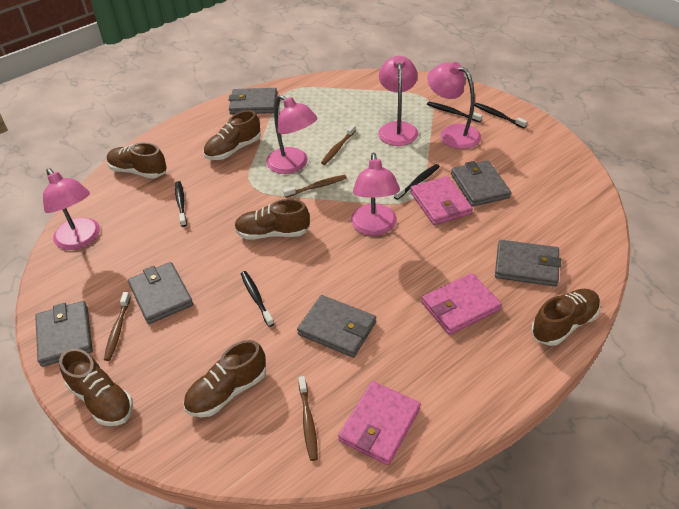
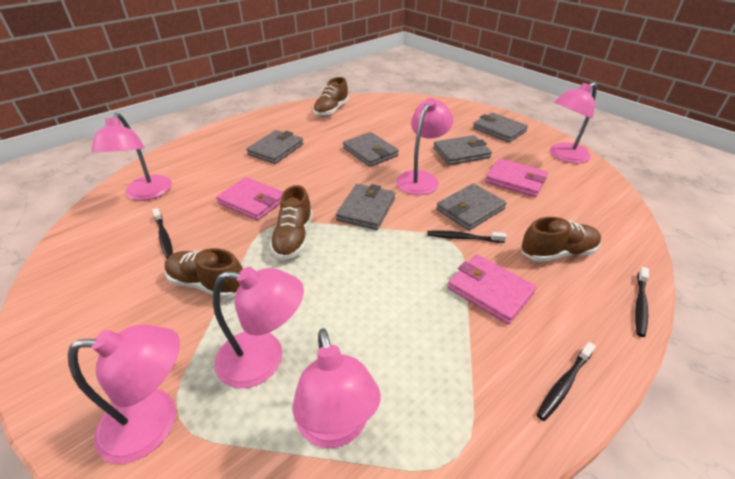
black toothbrush: [175,181,187,227] [241,271,274,327] [394,164,440,200] [427,102,483,122] [474,103,527,129] = 5 -> [153,208,173,258] [427,230,506,243] [536,342,596,421] [635,267,649,337] = 4
brown shoe: [59,348,133,426] [107,143,167,178] [183,340,266,417] [203,110,261,160] [234,199,310,240] [531,289,601,346] = 6 -> [165,248,243,299] [270,185,313,260] [313,77,349,117] [521,217,601,262] = 4
brown toothbrush: [104,292,131,361] [283,175,347,198] [298,376,318,461] [321,125,356,165] = 4 -> none = 0
pink lamp: [43,168,100,250] [266,95,317,174] [351,153,400,236] [378,56,418,146] [427,62,481,149] = 5 -> [68,325,180,463] [91,113,172,201] [213,267,304,388] [292,328,381,448] [396,98,453,195] [550,82,597,163] = 6

